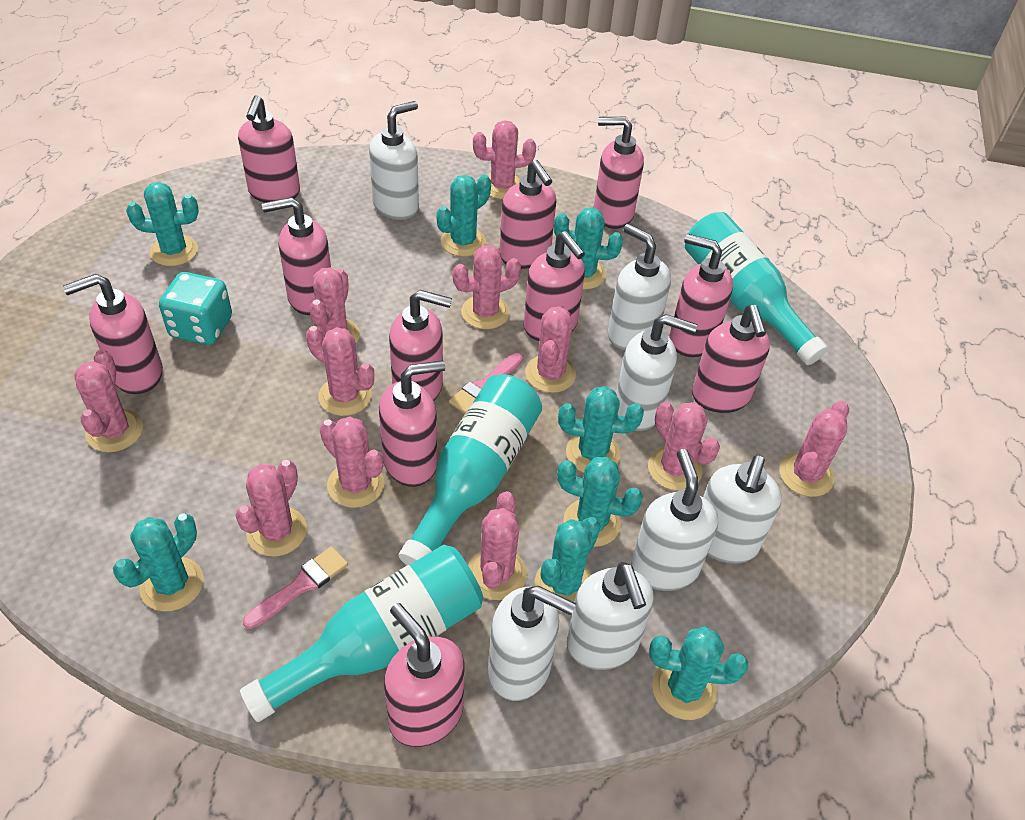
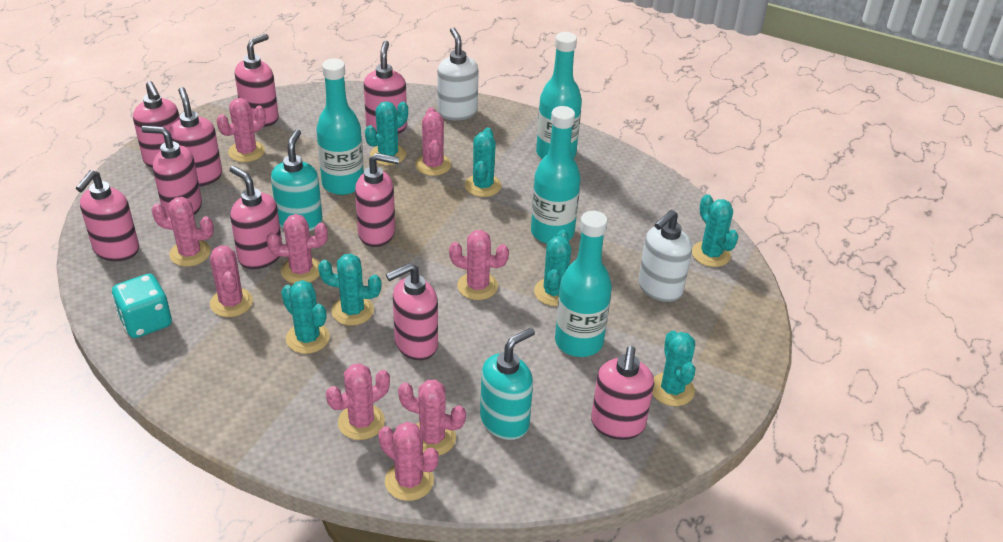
pink brush: [243,547,348,629] [449,353,523,414] = 2 -> none = 0
pink cactus: [74,349,143,452] [235,460,307,557] [306,326,374,416] [309,267,360,343] [320,416,385,508] [453,245,521,329] [468,491,527,600] [473,120,536,199] [525,306,576,393] [648,402,720,491] [779,401,849,497] = 11 -> [152,197,214,267] [210,245,253,317] [217,98,266,162] [267,214,328,284] [326,363,390,440] [378,422,439,501] [398,380,466,455] [415,107,451,176] [449,230,509,300] = 9
pink soap dispenser: [63,274,163,394] [238,95,300,203] [262,197,331,315] [379,360,445,487] [384,603,465,747] [389,290,452,401] [499,160,556,269] [523,231,585,341] [594,117,644,229] [670,234,733,357] [692,305,770,413] = 11 -> [76,170,139,261] [133,81,180,168] [141,126,202,217] [169,87,222,187] [229,166,282,269] [235,34,279,127] [355,153,400,247] [364,41,407,134] [386,263,438,360] [591,346,654,440] = 10
turquoise bottle: [240,545,483,722] [399,374,542,565] [685,212,828,365] = 3 -> [316,59,364,195] [531,106,581,244] [536,32,582,159] [555,211,612,357] = 4
turquoise cactus: [113,514,204,612] [126,182,199,266] [436,175,491,257] [534,517,601,611] [554,207,623,289] [557,457,643,547] [558,386,644,473] [649,626,748,720] = 8 -> [281,280,330,354] [318,254,382,326] [365,101,408,165] [465,127,502,197] [534,229,571,306] [652,330,695,406] [692,194,739,267] = 7
turquoise soap dispenser: none = 0 -> [271,129,323,231] [480,327,535,440] = 2
white soap dispenser: [369,101,419,220] [488,586,576,701] [567,562,654,670] [608,224,671,350] [616,314,698,431] [631,449,718,591] [703,455,782,564] = 7 -> [437,27,479,121] [638,210,692,302] = 2

